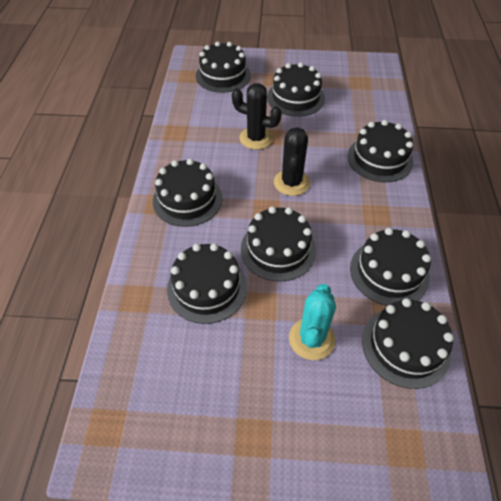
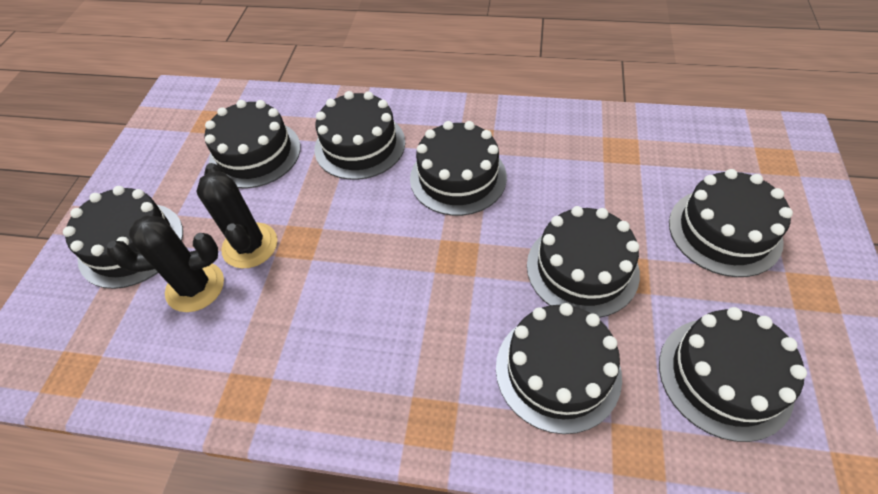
turquoise cactus: [289,284,336,360] = 1 -> none = 0

